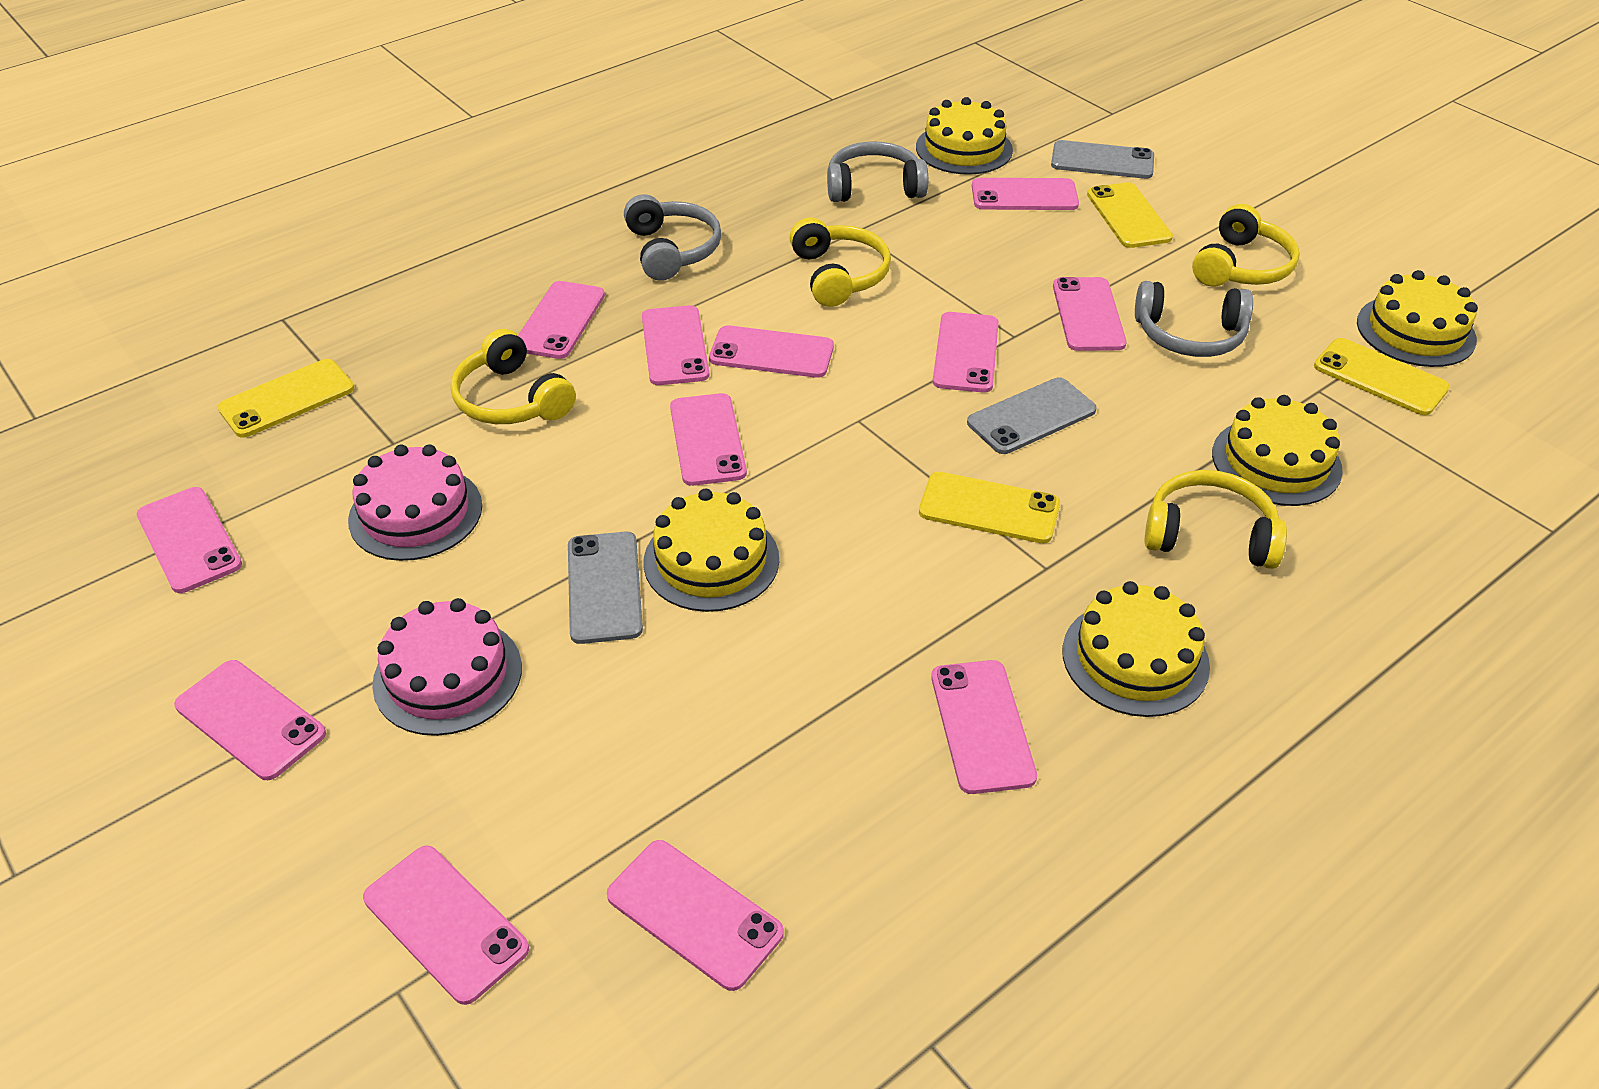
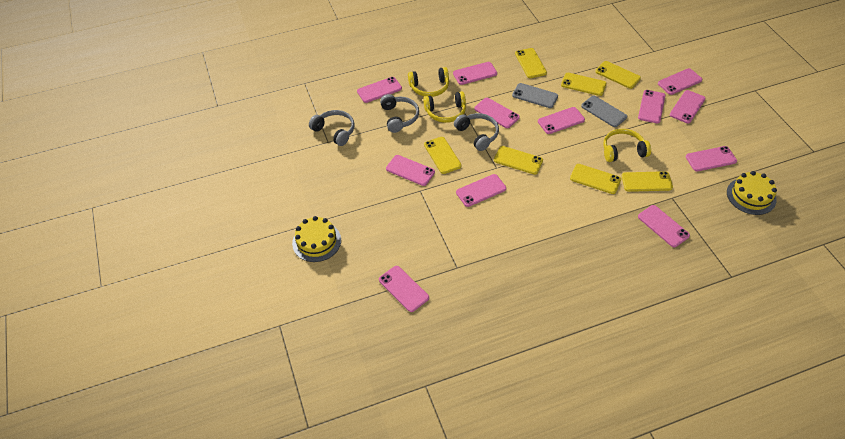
grey phone: [568,532,643,644] [967,377,1097,454] [1051,140,1154,179] = 3 -> [512,83,558,108] [581,96,627,127] = 2
pink cake: [348,445,482,561] [372,598,522,736] = 2 -> none = 0
yellow cake: [644,489,779,612] [916,97,1013,175] [1062,581,1210,717] [1212,395,1343,506] [1357,270,1478,367] = 5 -> [292,216,341,262] [727,171,777,215] = 2
yellow headphones: [450,329,576,424] [790,217,891,307] [1145,470,1287,569] [1192,204,1300,287] = 4 -> [408,67,449,97] [423,91,466,123] [603,129,651,162] = 3
yellow phone: [218,359,354,438] [919,472,1060,543] [1087,182,1173,248] [1314,338,1450,415] = 4 -> [424,137,462,174] [494,146,543,175] [515,48,547,78] [561,73,606,96] [570,164,621,194] [595,61,641,89] [622,171,673,192] = 7

